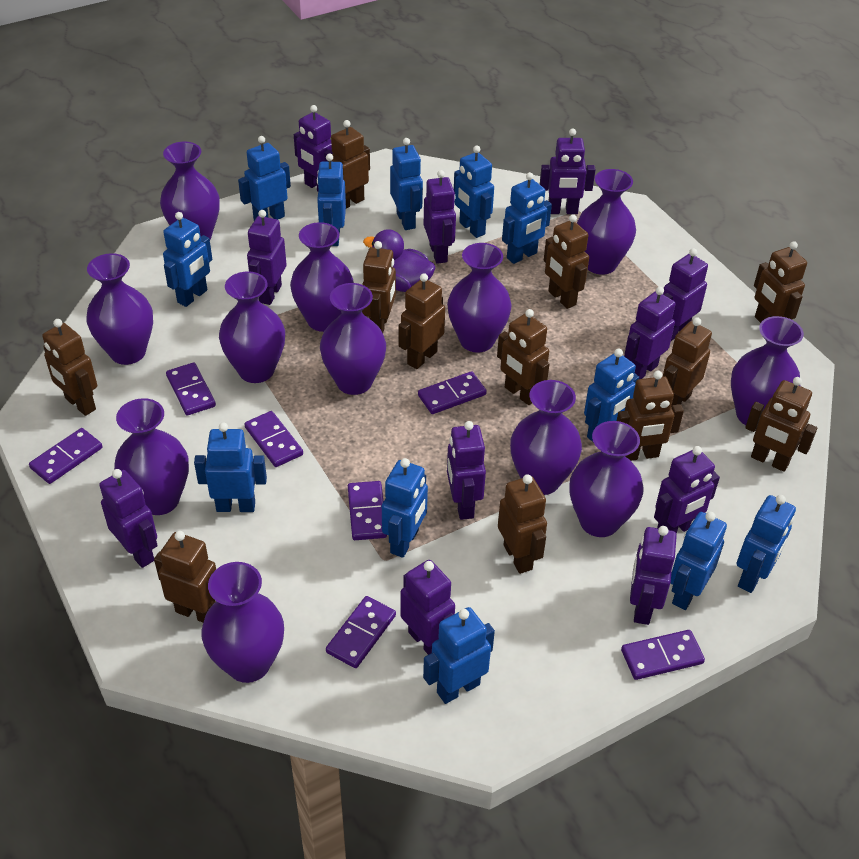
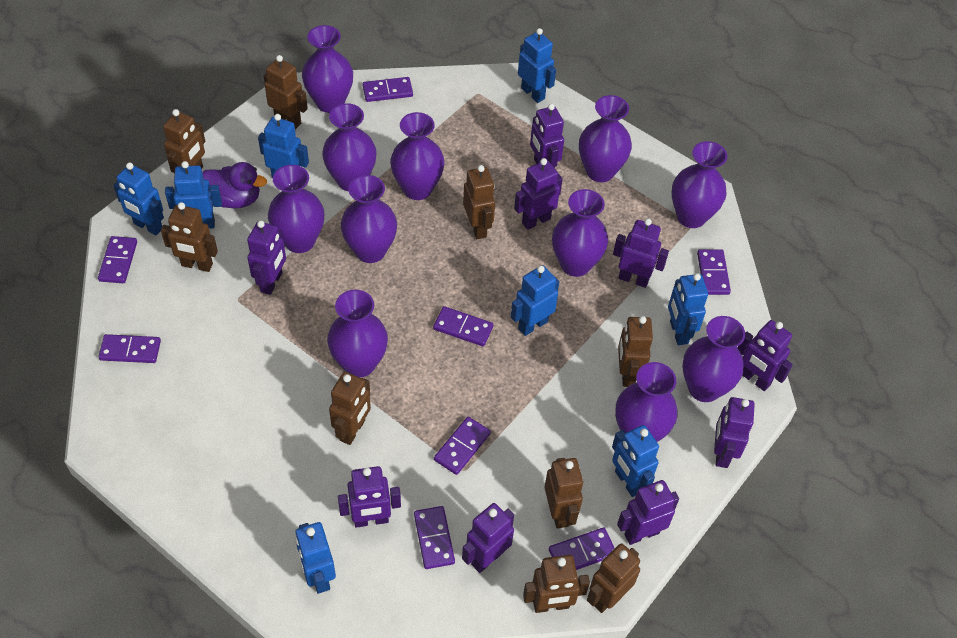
blue robot: [163,212,212,307] [194,422,267,512] [238,136,291,221] [317,153,346,246] [382,458,428,558] [390,138,423,230] [423,607,495,704] [454,146,494,238] [502,172,552,264] [584,349,639,442] [671,512,727,610] [737,495,796,593] = 12 -> [113,162,164,235] [165,161,222,229] [258,114,309,178] [295,522,336,594] [511,265,559,336] [518,28,556,103] [612,425,659,497] [668,273,708,345] = 8
brown robot: [42,319,97,416] [154,531,216,622] [328,120,370,208] [362,241,396,333] [399,273,445,369] [497,309,549,405] [498,474,547,574] [544,214,589,309] [617,371,684,461] [663,318,712,406] [745,377,817,472] [754,241,807,323] = 12 -> [161,202,218,272] [163,109,205,173] [264,55,308,129] [329,372,371,445] [463,165,495,239] [523,555,590,613] [544,458,583,529] [587,543,640,613] [618,316,653,387] = 9
purple domino: [29,428,102,484] [166,362,216,416] [244,411,303,467] [326,596,396,668] [348,481,387,540] [418,371,487,414] [621,630,705,680] = 7 -> [98,236,137,283] [99,334,161,363] [363,77,413,102] [414,506,455,569] [433,306,493,346] [434,417,491,475] [549,527,614,570] [697,249,731,295] = 8
purple robot: [99,469,158,568] [247,210,287,305] [294,105,333,192] [401,560,455,655] [424,170,456,264] [447,421,486,520] [540,128,596,214] [624,287,675,379] [630,526,677,625] [654,446,720,534] [663,248,708,341] = 11 -> [247,220,286,295] [338,466,401,528] [462,503,514,573] [514,158,563,230] [530,103,564,168] [613,218,669,288] [617,480,679,545] [714,397,755,468] [738,320,793,391] = 9
purple vase: [86,253,153,365] [114,398,189,515] [160,142,220,240] [202,562,284,683] [219,271,285,383] [290,222,354,332] [320,283,386,395] [447,243,512,353] [510,380,582,495] [570,421,644,537] [577,169,636,275] [731,316,804,425] = 12 -> [268,165,324,253] [302,25,353,113] [322,103,377,191] [327,290,388,377] [341,175,397,263] [390,112,445,200] [552,189,608,277] [579,95,632,182] [615,362,678,442] [672,141,727,228] [682,316,745,402] = 11

